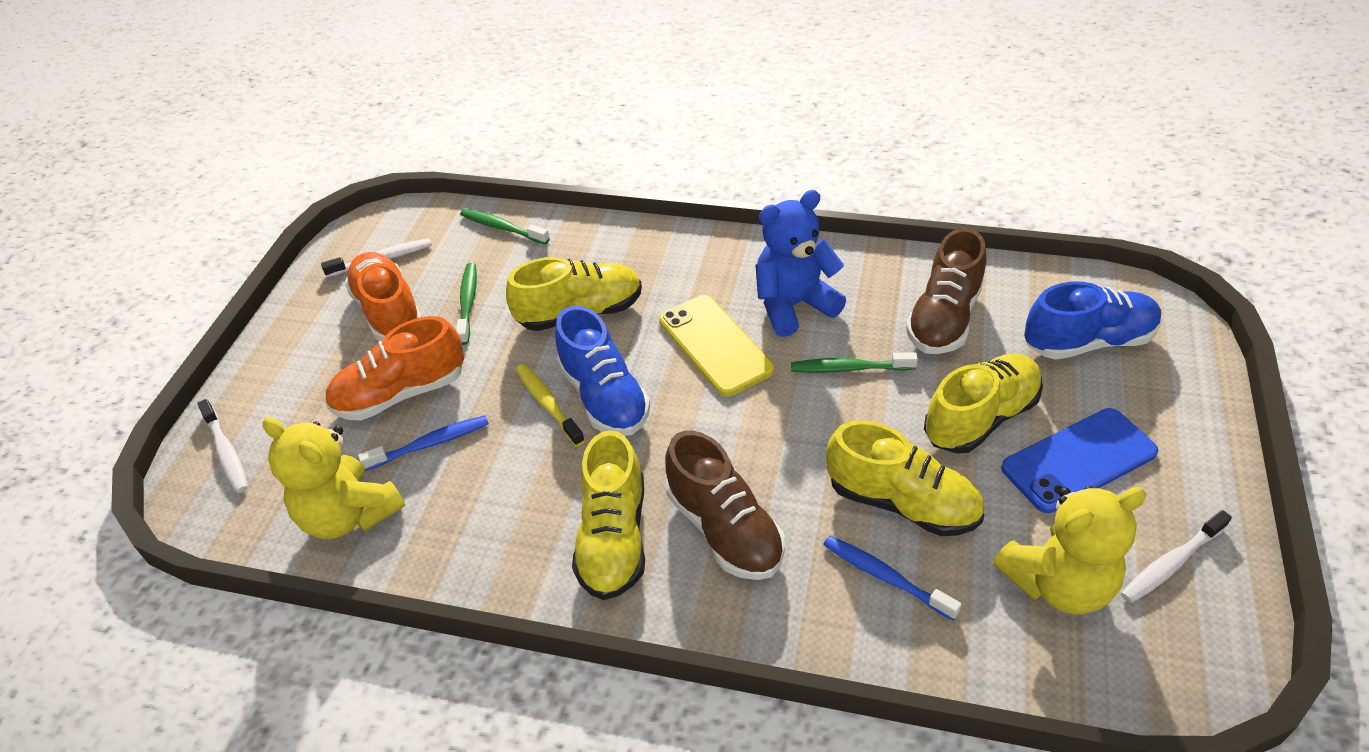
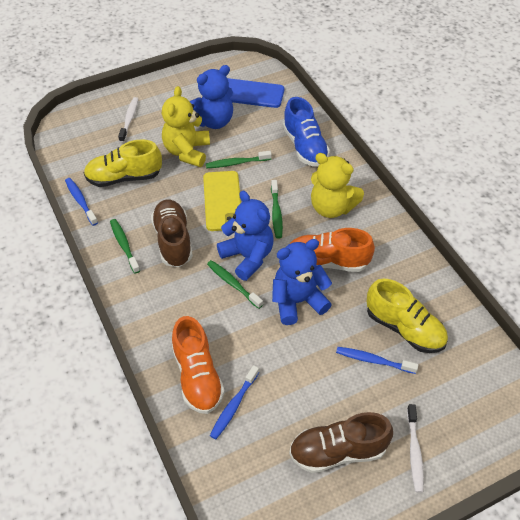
blue shoe: [555,306,650,436] [1024,282,1162,360] = 2 -> [283,97,330,167] = 1
blue teddy bear: [755,190,846,337] = 1 -> [189,65,233,129] [217,191,274,281] [272,239,332,325] = 3
blue toothbrush: [358,415,489,471] [823,536,962,620] = 2 -> [65,178,98,226] [210,365,259,439] [336,347,418,374] = 3
green toothbrush: [456,263,477,345] [460,209,550,244] [791,352,918,373] = 3 -> [110,219,140,274] [206,151,272,168] [207,260,263,309] [271,180,283,238] = 4
white toothbrush: [197,399,248,493] [321,238,432,277] [1121,510,1232,603] = 3 -> [118,97,138,143] [407,404,424,493] = 2
yellow shoe: [506,257,642,331] [572,430,645,600] [826,420,984,536] [924,354,1043,454] = 4 -> [84,139,162,187] [367,279,448,353] = 2
yellow toothbrush: [516,364,585,447] = 1 -> none = 0

